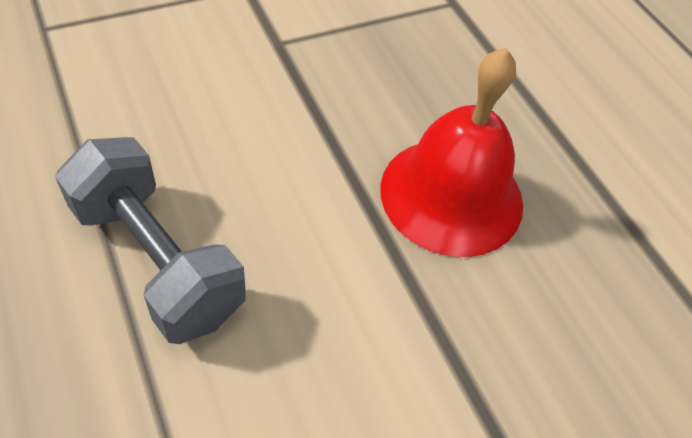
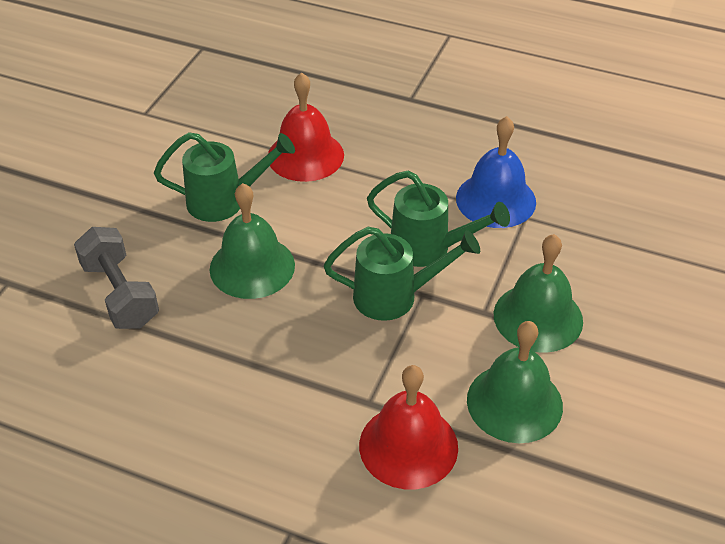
blue bell: none = 0 -> [456,116,536,228] = 1
green bell: none = 0 -> [209,183,295,299] [467,321,563,443] [494,234,583,353] = 3
green watering can: none = 0 -> [154,132,295,222] [324,227,480,321] [367,170,510,267] = 3
red bell: [380,48,523,257] = 1 -> [268,72,344,182] [359,365,458,489] = 2

